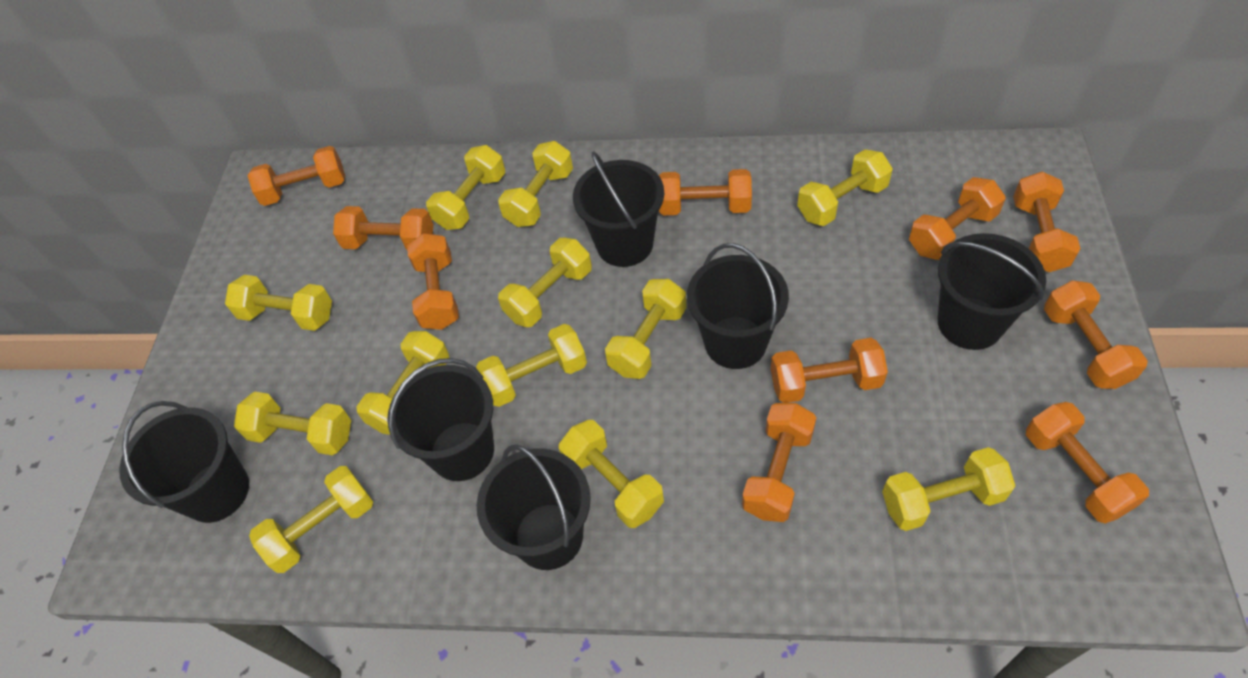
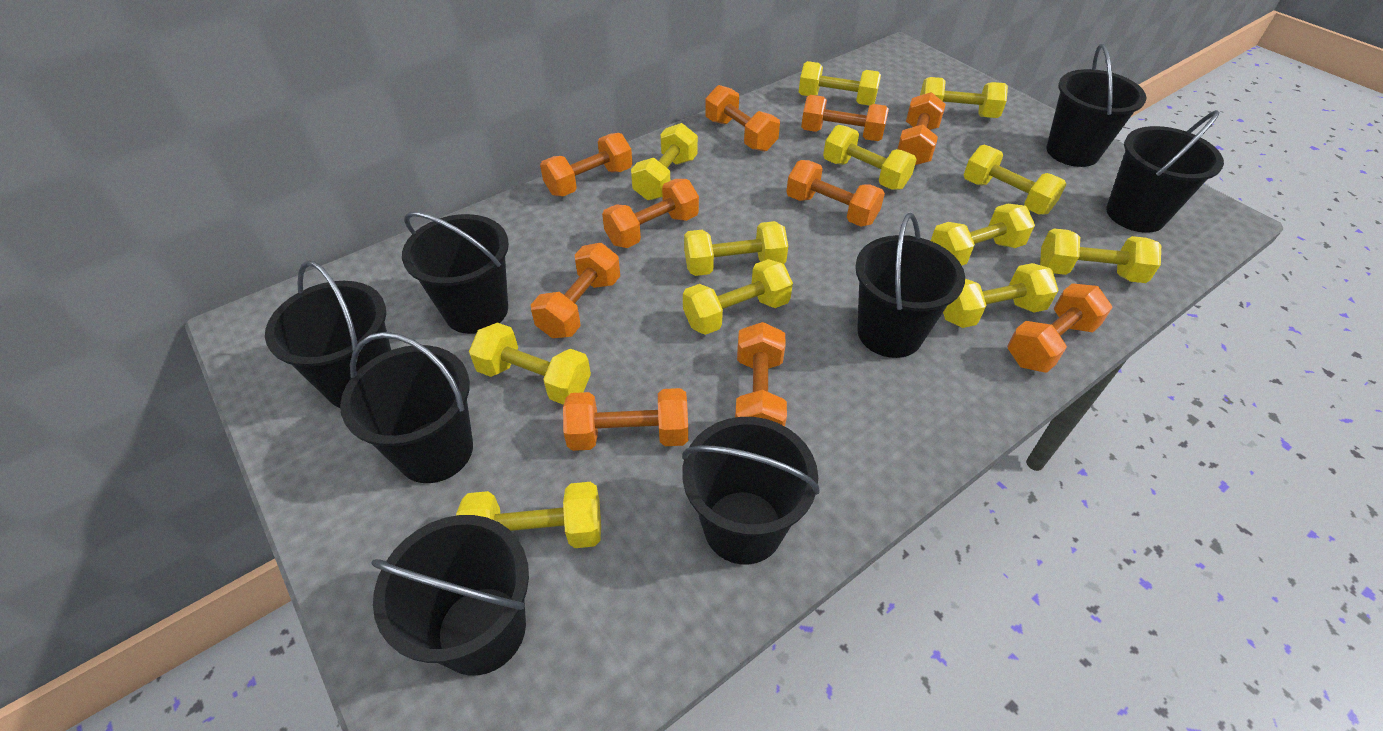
black bucket: [119,401,249,523] [387,358,494,481] [477,444,591,570] [573,151,664,267] [687,243,789,369] [938,233,1046,350] = 6 -> [265,261,391,408] [340,332,473,483] [371,515,529,676] [402,212,509,334] [682,417,820,564] [855,213,965,358] [1046,44,1147,167] [1106,110,1224,233] = 8

